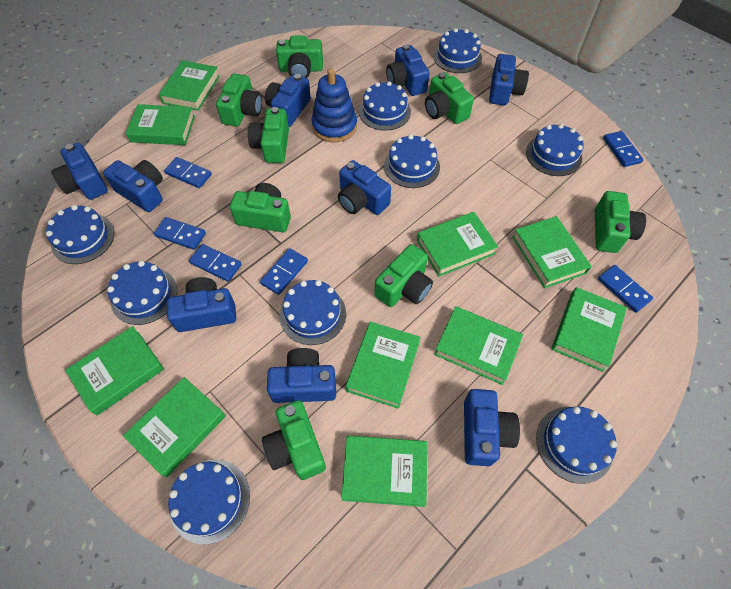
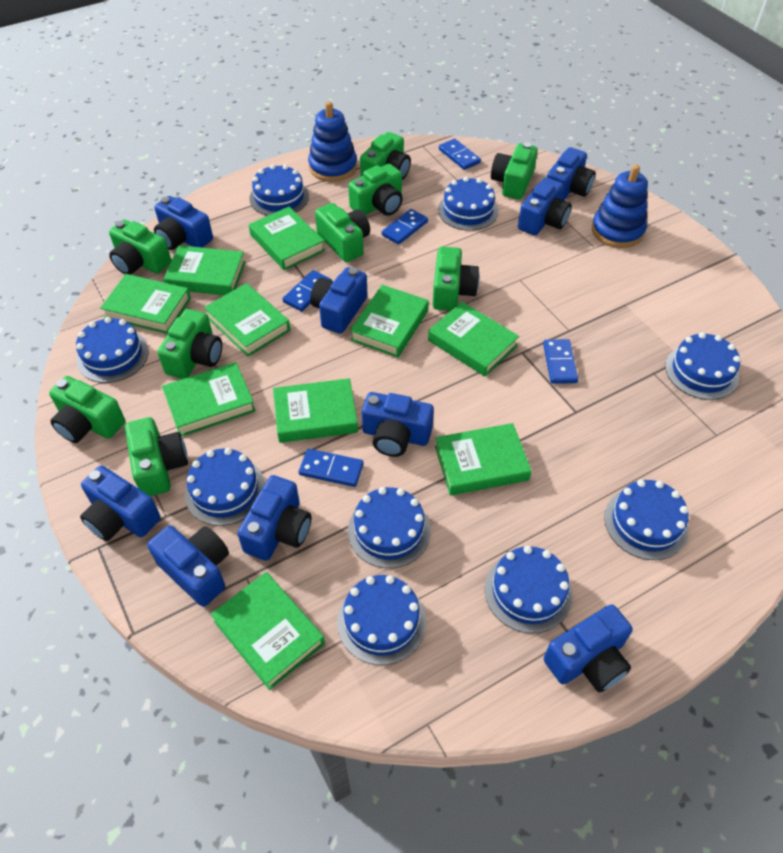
blue domino: [154,217,206,250] [164,157,212,188] [189,244,242,282] [260,248,308,295] [598,265,653,313] [603,131,643,167] = 6 -> [283,270,332,312] [299,449,364,487] [382,209,428,245] [439,139,481,170] [543,339,578,384] = 5
blue stacking toy: [311,68,357,142] = 1 -> [308,101,357,182] [592,164,648,248] = 2
green camera: [216,73,262,127] [230,183,291,232] [248,107,289,163] [262,400,326,480] [276,36,323,78] [374,244,433,307] [425,72,474,124] [595,191,646,253] = 8 -> [49,376,125,443] [109,220,171,275] [125,417,188,496] [157,309,222,379] [315,203,370,262] [348,164,403,216] [360,132,411,180] [433,247,479,311] [491,142,538,200] = 9

